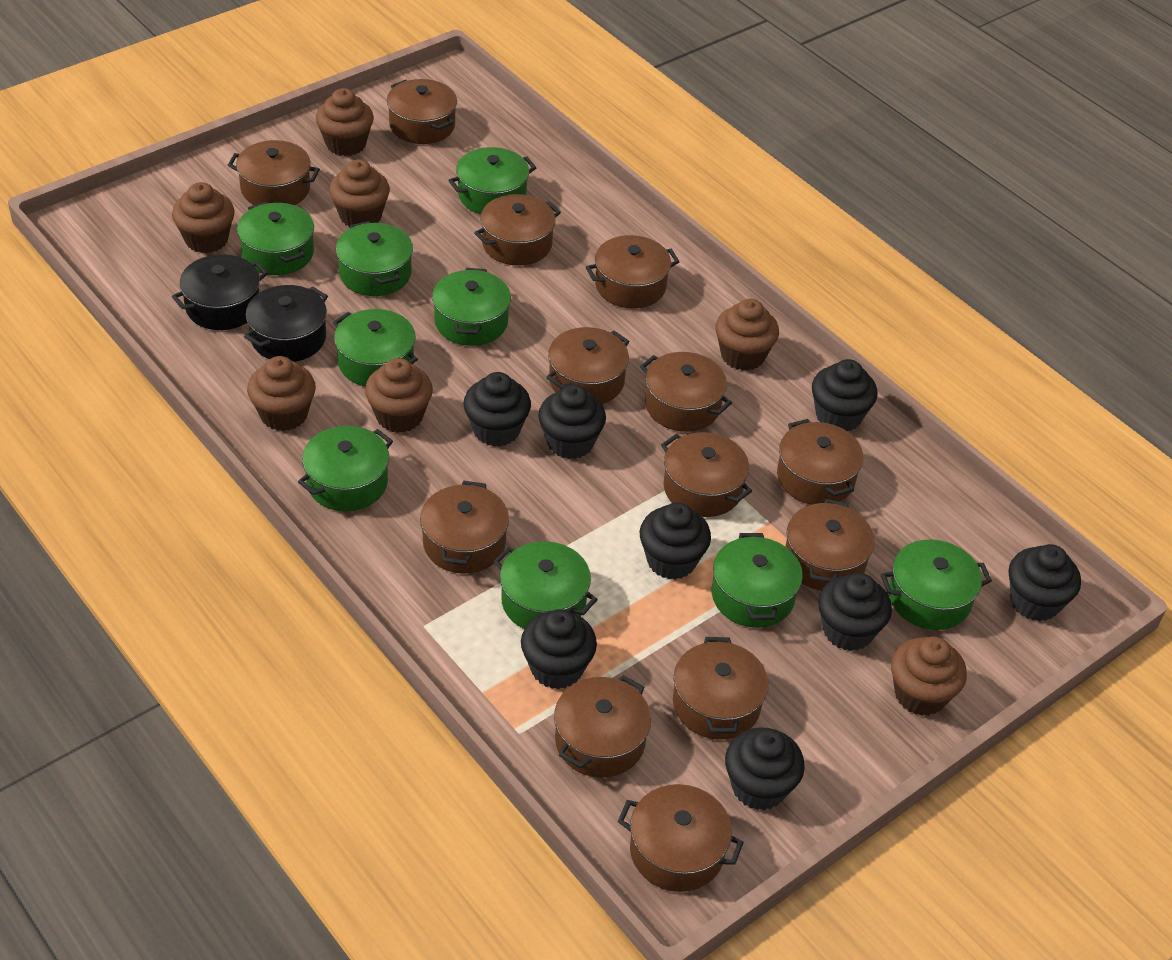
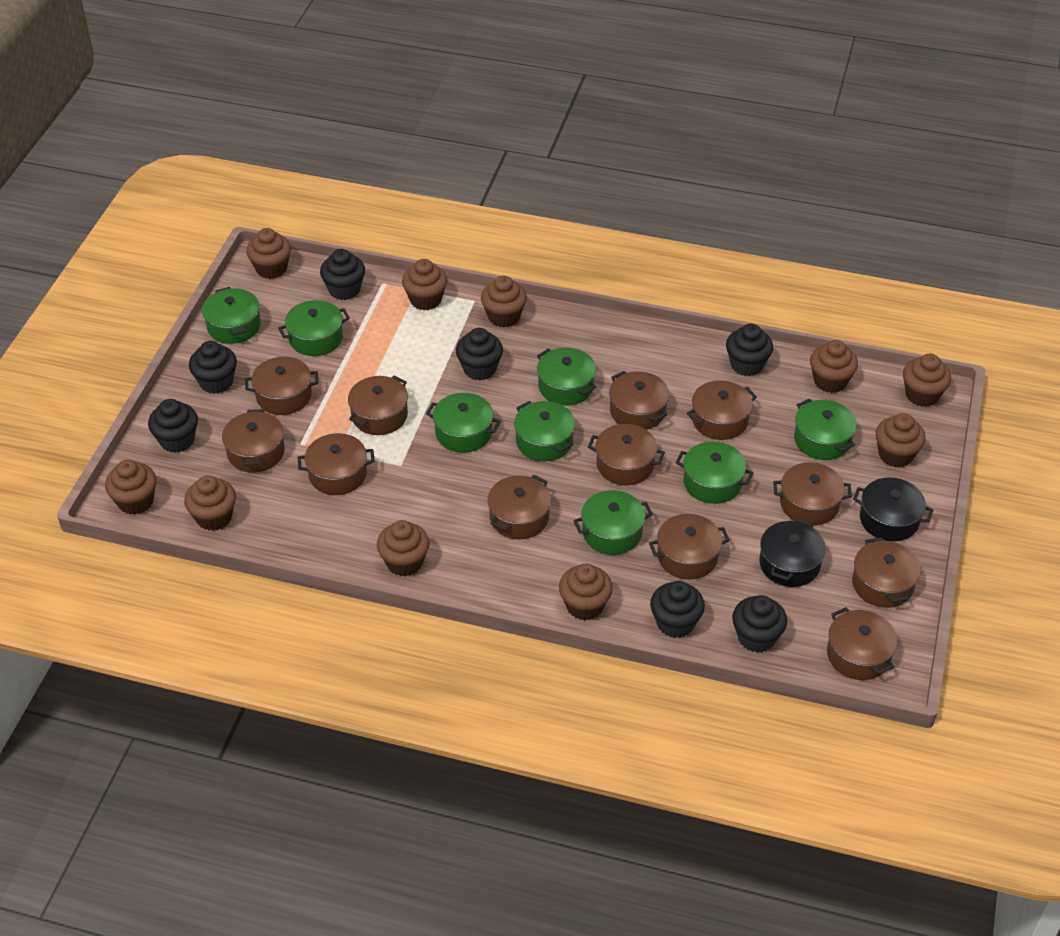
black cupcake: [463,372,531,447] [521,609,597,689] [538,385,606,459] [640,502,711,580] [725,727,805,811] [812,359,877,431] [818,573,892,651] [1009,544,1081,621] = 8 -> [148,399,198,453] [189,341,237,394] [320,249,365,300] [456,328,503,381] [650,581,705,638] [726,324,773,376] [732,595,787,653] = 7
brown cupcake: [172,182,235,253] [247,356,316,431] [316,88,374,156] [329,160,390,227] [365,358,433,433] [715,299,779,371] [891,637,967,716] = 7 -> [105,460,157,515] [184,475,236,531] [246,228,291,279] [377,520,429,576] [402,259,447,310] [481,276,527,327] [559,564,613,621] [810,340,858,393] [875,413,926,468] [903,354,951,407] = 10
brown pot: [227,140,320,205] [387,79,457,144] [420,481,509,574] [474,194,561,266] [546,327,630,404] [554,675,651,778] [586,235,679,308] [618,784,744,892] [640,352,732,432] [661,432,752,517] [673,637,768,740] [777,419,863,505] [785,499,875,591] = 13 -> [222,409,285,473] [245,357,319,415] [298,433,375,495] [348,376,408,435] [488,475,551,539] [588,424,665,485] [609,371,669,430] [649,514,730,579] [687,380,757,440] [773,462,852,526] [827,607,897,680] [852,537,921,608] = 12
green pot: [237,202,314,275] [298,426,393,511] [333,309,418,386] [336,221,413,296] [432,268,511,346] [448,147,536,214] [493,541,598,629] [712,533,803,628] [881,539,992,630] = 9 -> [202,287,261,344] [278,300,350,356] [426,393,501,453] [514,401,575,461] [537,347,596,406] [573,490,653,555] [676,441,754,504] [794,398,857,460] = 8

